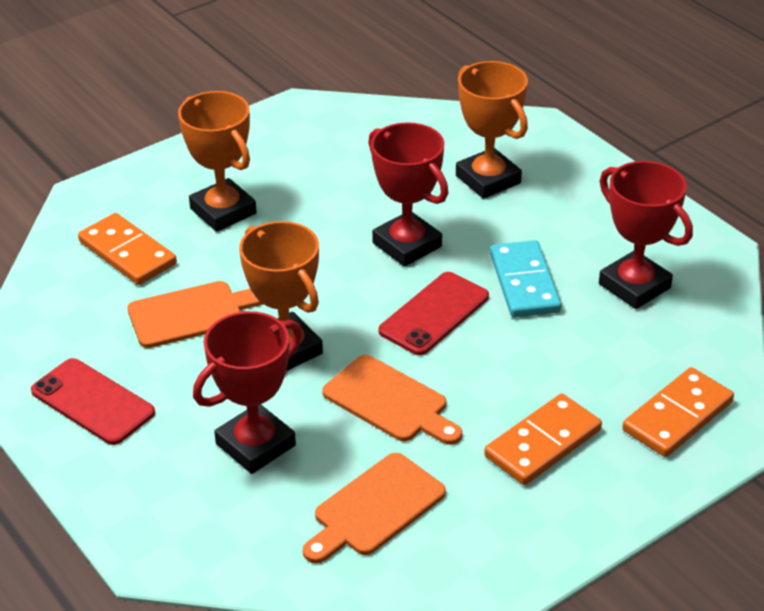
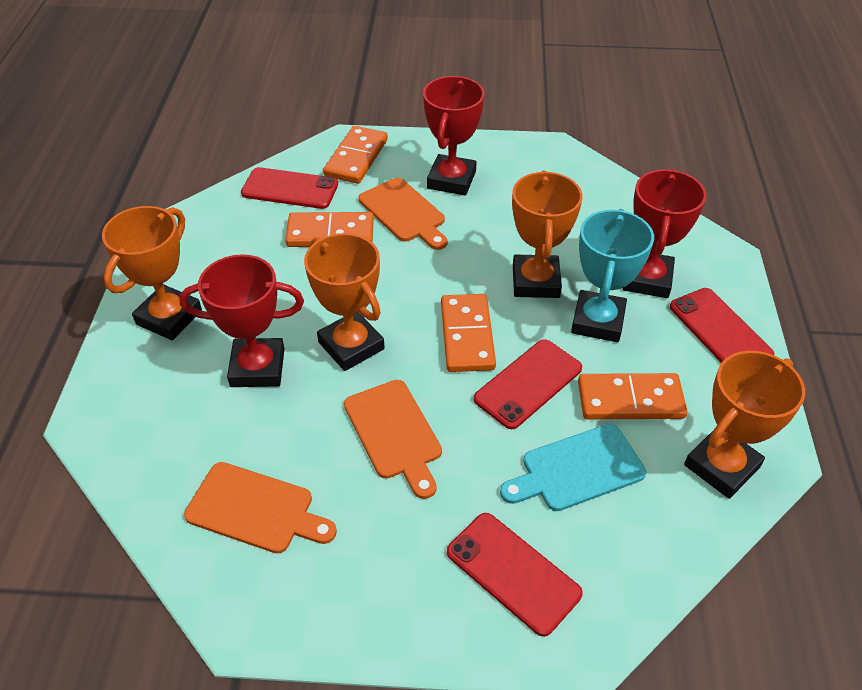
orange domino: [78,213,177,285] [484,394,602,485] [622,367,734,457] = 3 -> [285,212,374,247] [323,126,388,184] [441,294,496,372] [578,373,687,419] = 4
orange trophy: [178,91,257,232] [239,221,323,371] [456,61,528,199] = 3 -> [102,206,202,340] [304,233,385,371] [512,171,583,298] [684,351,805,499] = 4
red phone: [31,358,155,445] [379,272,489,355] = 2 -> [241,167,338,209] [447,513,583,637] [474,339,582,429] [670,288,775,363] = 4
turquoise cutting board: none = 0 -> [500,424,646,511] = 1
turquoise domino: [490,240,562,318] = 1 -> none = 0
turquoise trophy: none = 0 -> [571,209,654,342] = 1

